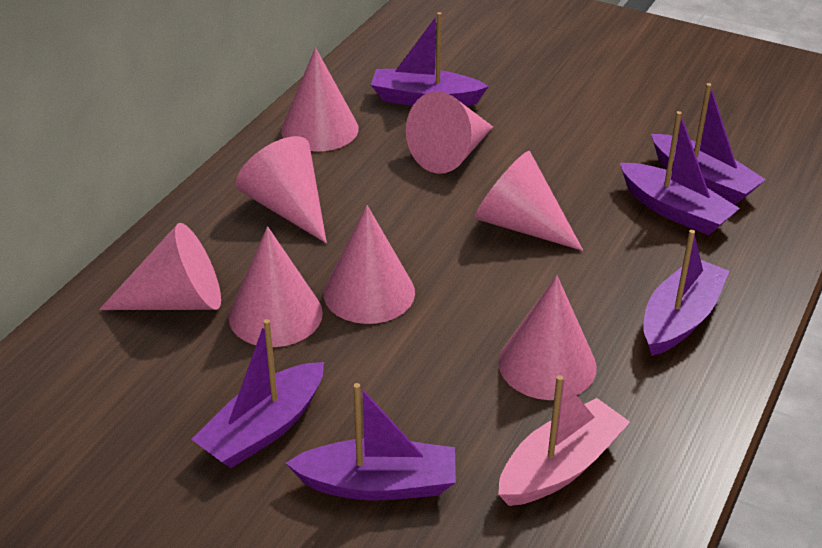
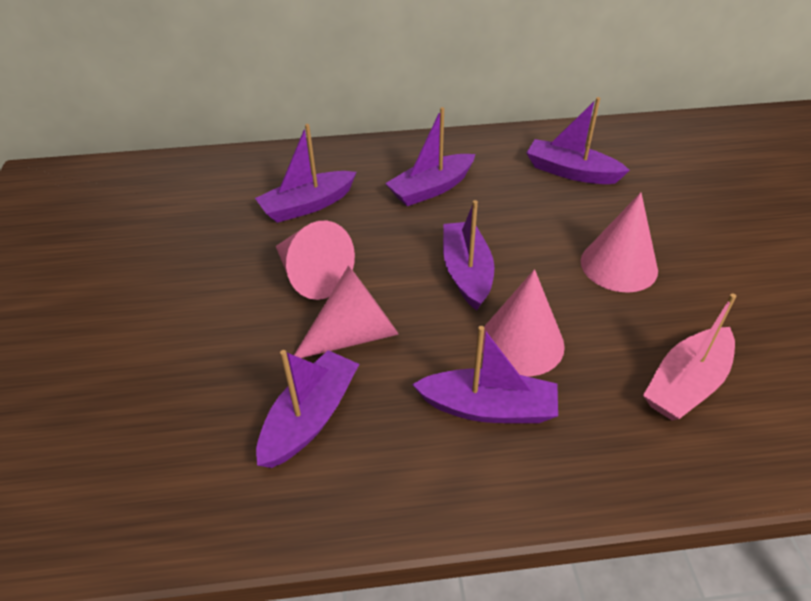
pink cone: [99,223,221,310] [229,226,323,347] [236,136,327,243] [281,48,359,151] [324,205,415,324] [406,91,493,174] [474,151,583,251] [498,275,597,400] = 8 -> [276,221,355,300] [294,265,399,358] [482,269,565,376] [581,192,658,293] = 4

